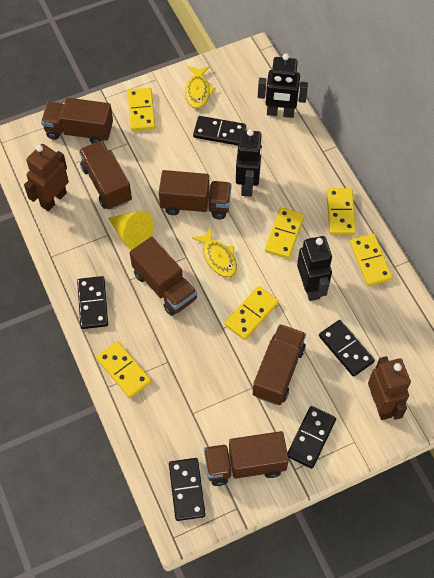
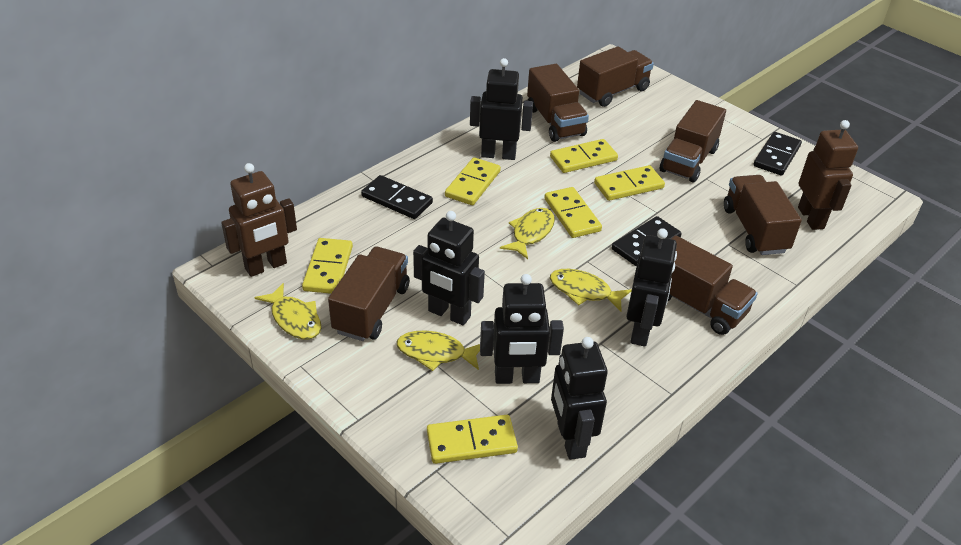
black domino: [77,276,108,329] [169,458,206,521] [193,116,246,146] [287,406,336,469] [319,320,375,377] = 5 -> [361,175,433,219] [612,216,682,266] [754,132,802,176] = 3
black robot: [236,129,263,197] [258,53,308,118] [297,236,332,301] = 3 -> [413,211,485,326] [470,58,533,160] [480,274,564,384] [551,337,608,460] [626,228,677,347] = 5
yellow cone: [108,211,154,250] = 1 -> none = 0
yellow fish: [185,66,215,109] [192,228,237,277] = 2 -> [255,283,321,340] [397,330,480,371] [500,208,555,259] [550,269,632,312] = 4

